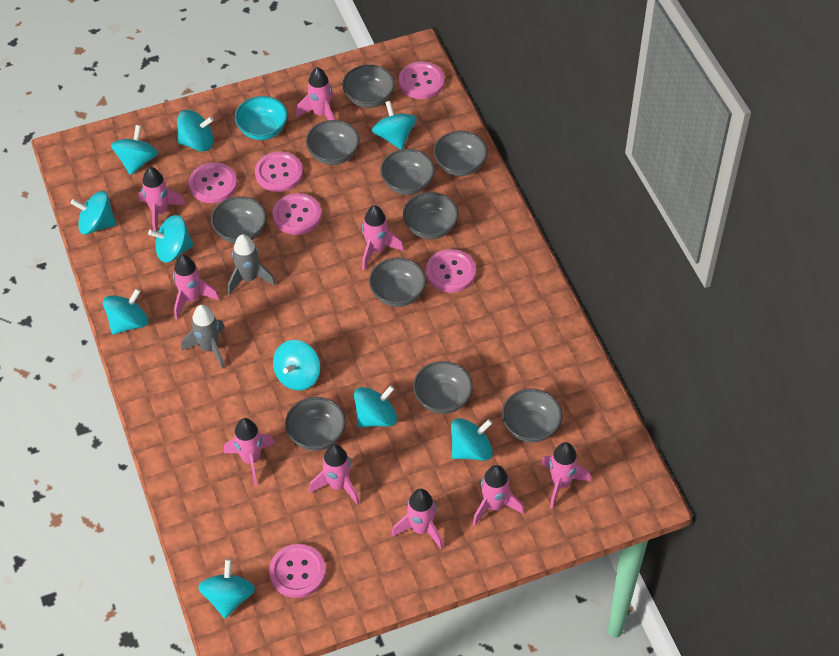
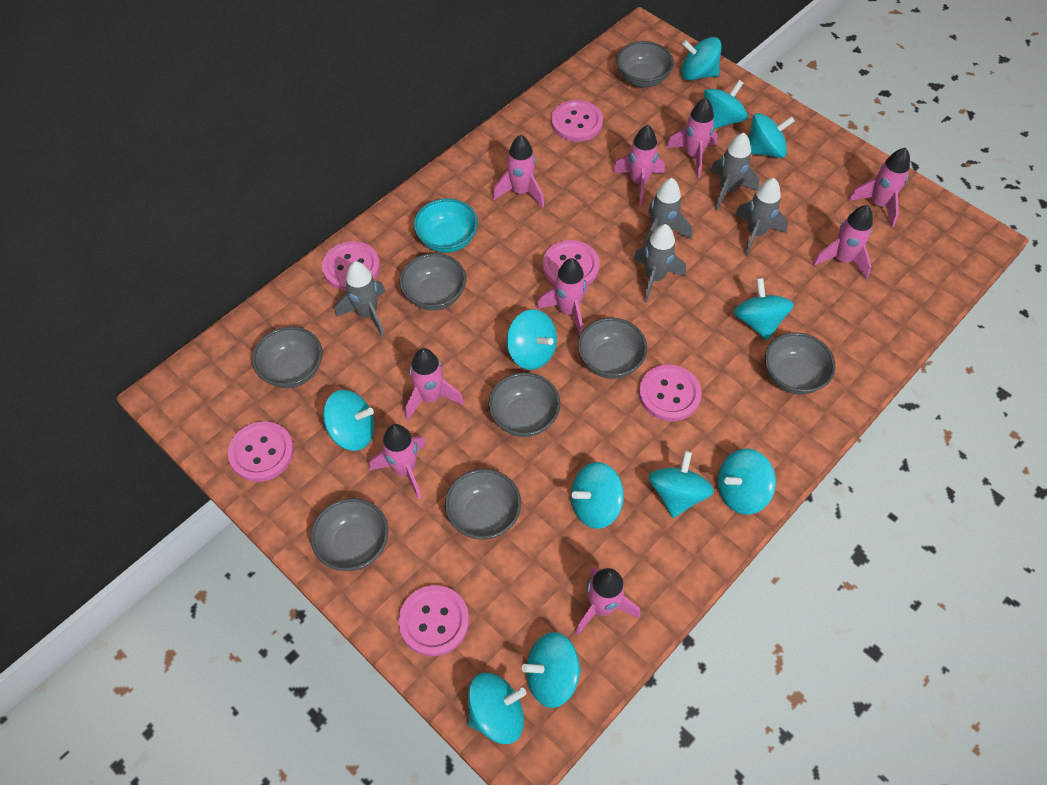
grey bowl: [211,196,267,244] [285,397,346,451] [306,120,360,165] [342,65,395,108] [369,257,426,307] [380,149,435,195] [403,192,459,239] [413,361,473,414] [434,131,487,176] [502,389,562,442] = 10 -> [252,327,323,388] [311,498,388,571] [400,253,466,311] [445,469,521,539] [488,372,560,437] [578,318,647,379] [617,41,674,87] [765,332,835,394] = 8
grey rocket: [181,305,225,369] [228,234,276,296] = 2 -> [335,261,386,337] [633,224,686,303] [642,178,692,248] [710,133,759,210] [735,178,788,256] = 5
turquoise spinning top: [71,191,116,235] [103,288,148,335] [111,125,158,175] [148,215,193,263] [177,110,214,151] [198,559,255,618] [273,340,320,391] [354,385,397,428] [372,101,417,149] [451,418,493,461] = 10 -> [323,390,375,451] [468,672,526,744] [507,309,557,370] [522,632,581,708] [571,462,624,529] [649,451,714,518] [681,37,722,81] [704,80,748,129] [718,449,776,515] [734,278,794,340] [749,113,795,158] = 11

